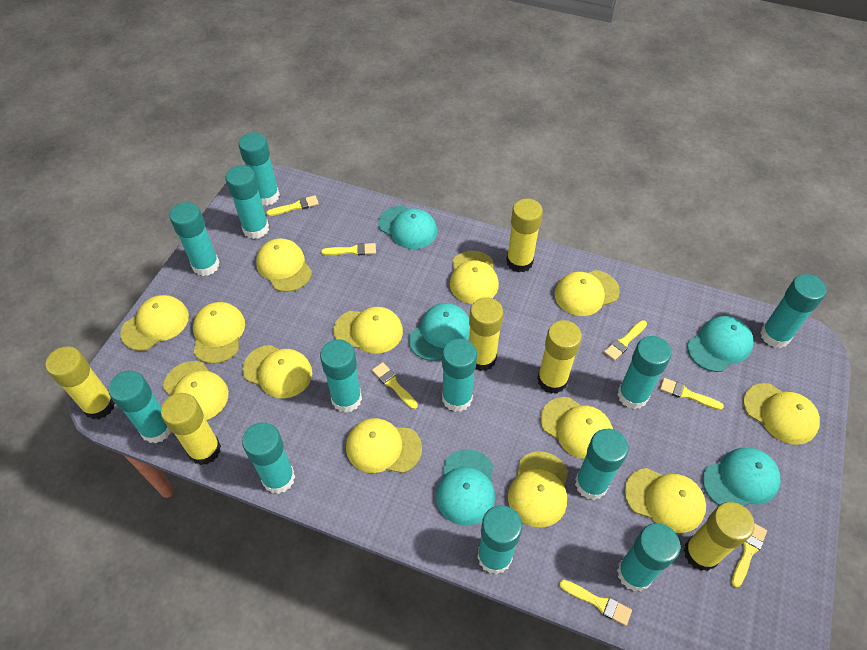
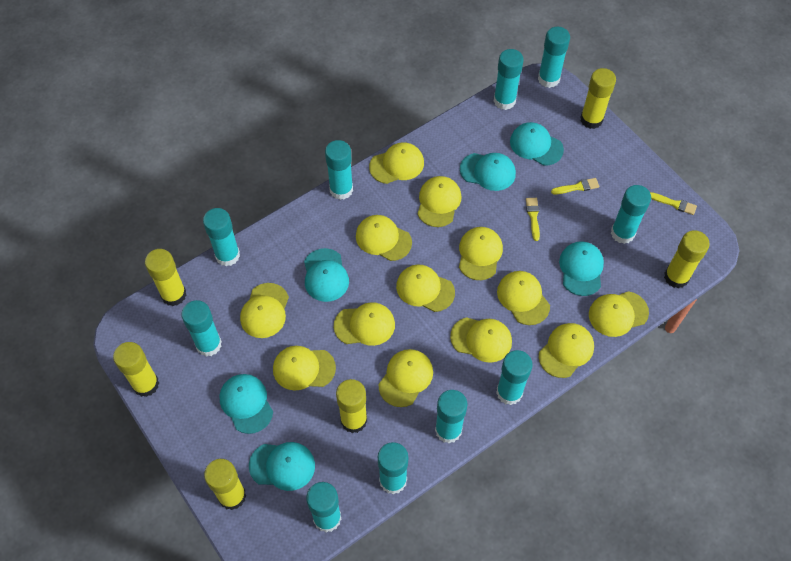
turquoise cap: [378,206,437,249] [408,303,470,361] [436,449,495,526] [687,316,753,372] [703,448,780,506] = 5 -> [220,374,273,434] [249,442,315,491] [304,248,349,302] [460,153,516,191] [510,122,564,165] [559,241,604,296] = 6
turquoise glue stick: [108,371,171,444] [169,202,219,276] [225,165,269,239] [238,132,280,206] [242,422,295,494] [320,339,362,413] [442,339,477,412] [477,505,522,575] [575,429,629,500] [617,523,681,591] [618,336,672,409] [760,274,826,348] = 12 -> [181,300,222,356] [203,208,240,266] [306,482,341,533] [325,140,353,200] [378,442,408,494] [435,390,467,443] [493,49,524,110] [496,350,533,405] [538,27,570,88] [611,185,651,244] = 10
yellow brush: [266,195,319,216] [321,243,376,256] [372,362,418,409] [559,580,632,626] [604,320,647,361] [660,378,724,410] [731,523,767,588] = 7 -> [526,198,540,241] [551,178,599,194] [650,192,697,215] = 3

